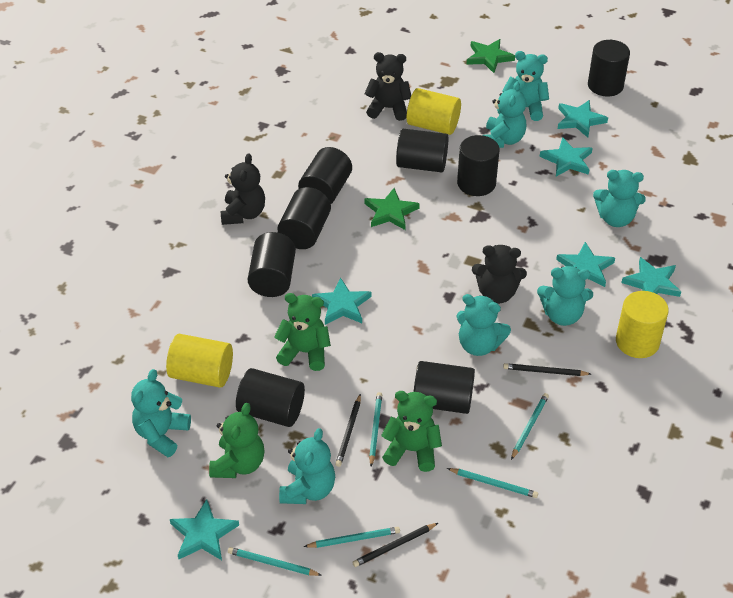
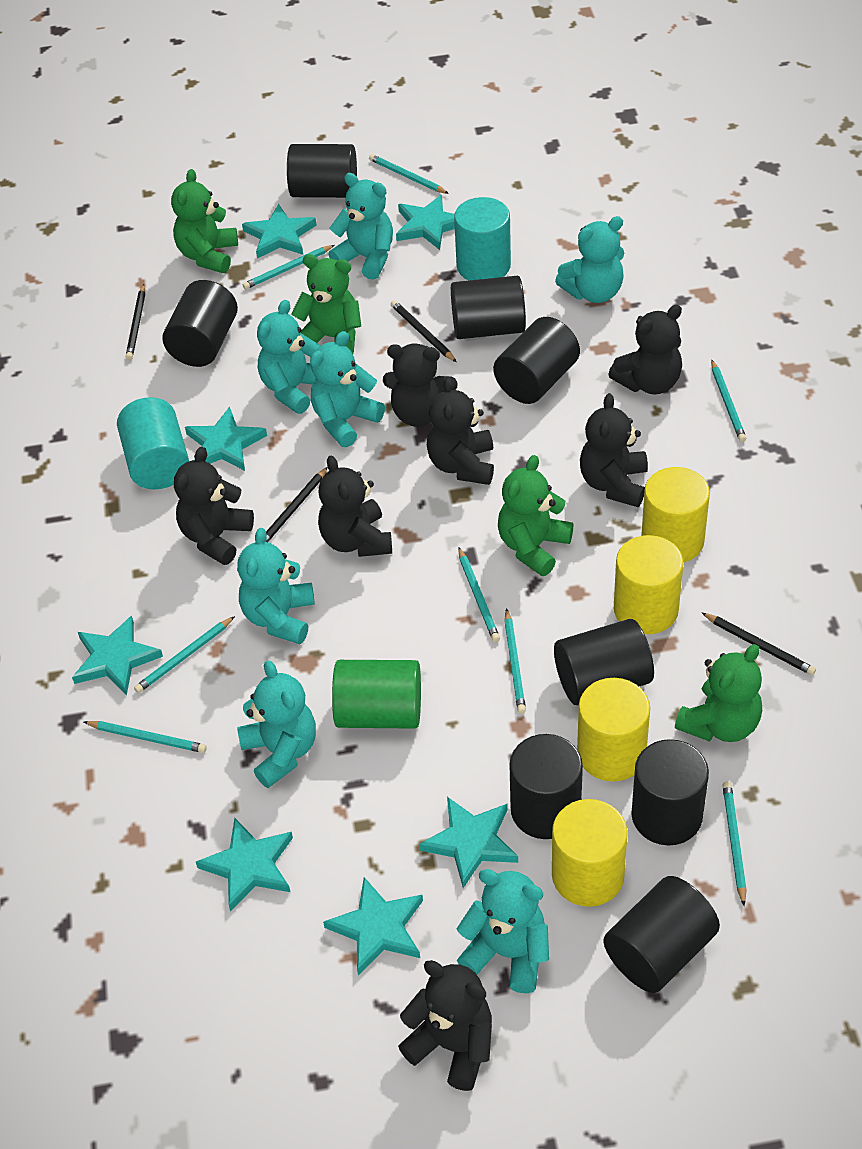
black pencil: [335,394,361,467] [352,523,438,567] [503,363,591,376] = 3 -> [126,284,145,360] [266,467,328,542] [391,300,456,362] [701,612,816,675] = 4
black teddy bear: [220,154,265,225] [364,52,411,121] [472,245,527,304] = 3 -> [174,447,254,565] [318,456,392,557] [383,343,458,427] [398,960,492,1091] [427,376,494,485] [580,393,648,507] [608,305,682,395] = 7
green cylinder: none = 0 -> [332,660,421,729] = 1
green star: [364,188,420,230] [466,39,515,73] = 2 -> none = 0
green teddy bear: [209,403,264,478] [274,293,331,371] [381,391,442,472] = 3 -> [171,169,238,273] [291,254,361,354] [498,455,574,576] [675,644,762,742] = 4
turquoise cylinder: none = 0 -> [117,397,189,489] [454,197,511,281] = 2
turquoise pencil: [228,547,322,576] [304,527,400,548] [369,392,382,466] [447,468,538,498] [511,393,549,460] = 5 -> [84,721,207,753] [134,616,235,693] [243,245,335,289] [369,154,449,194] [458,547,500,642] [504,608,526,714] [711,360,746,442] [723,781,747,906] = 8
turquoise star: [170,499,239,560] [312,278,371,325] [539,137,593,177] [556,242,615,287] [558,100,608,137] [621,257,681,297] = 6 -> [72,615,163,695] [185,406,267,471] [196,818,293,911] [242,204,316,258] [323,877,423,975] [396,195,455,250] [419,797,518,888] = 7
yellow cylinder: [166,334,233,388] [407,88,461,135] [616,291,669,358] = 3 -> [552,799,628,907] [577,678,650,781] [614,535,683,634] [641,467,710,563] = 4

